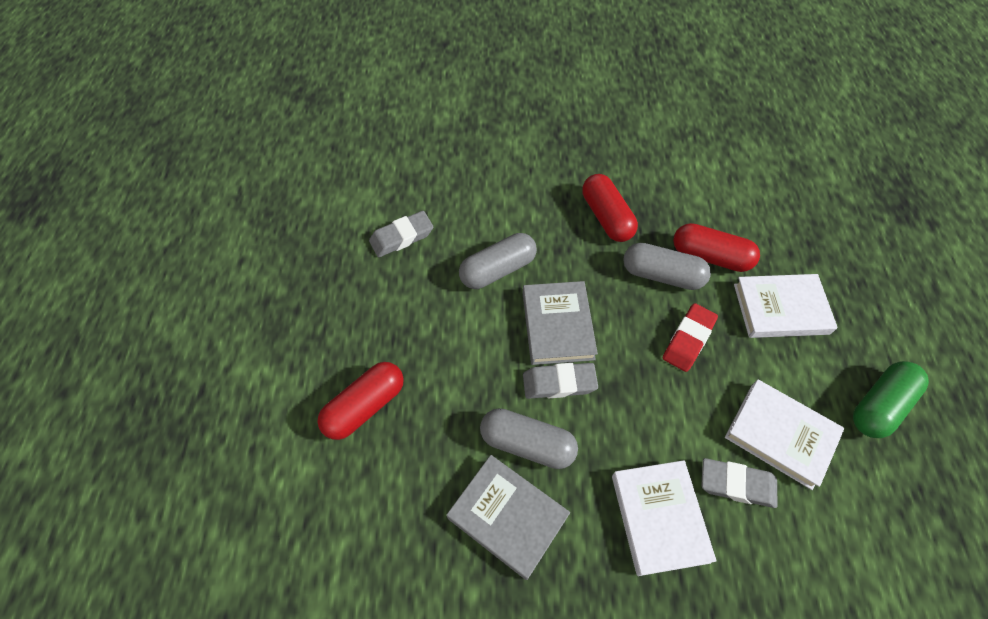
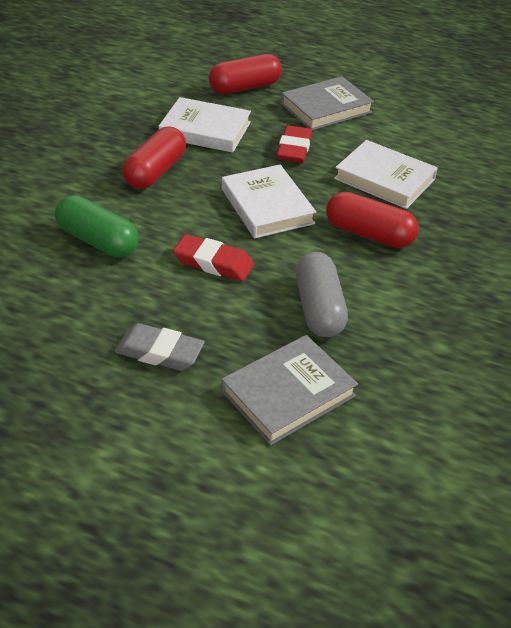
grey capsule: [459,233,537,289] [480,408,578,469] [623,243,711,290] = 3 -> [295,252,348,337] = 1
grey eraser: [369,211,433,257] [523,363,598,399] [701,458,777,508] = 3 -> [115,323,205,371] = 1
red eraser: [663,303,718,372] = 1 -> [173,234,254,281] [276,125,312,163] = 2

